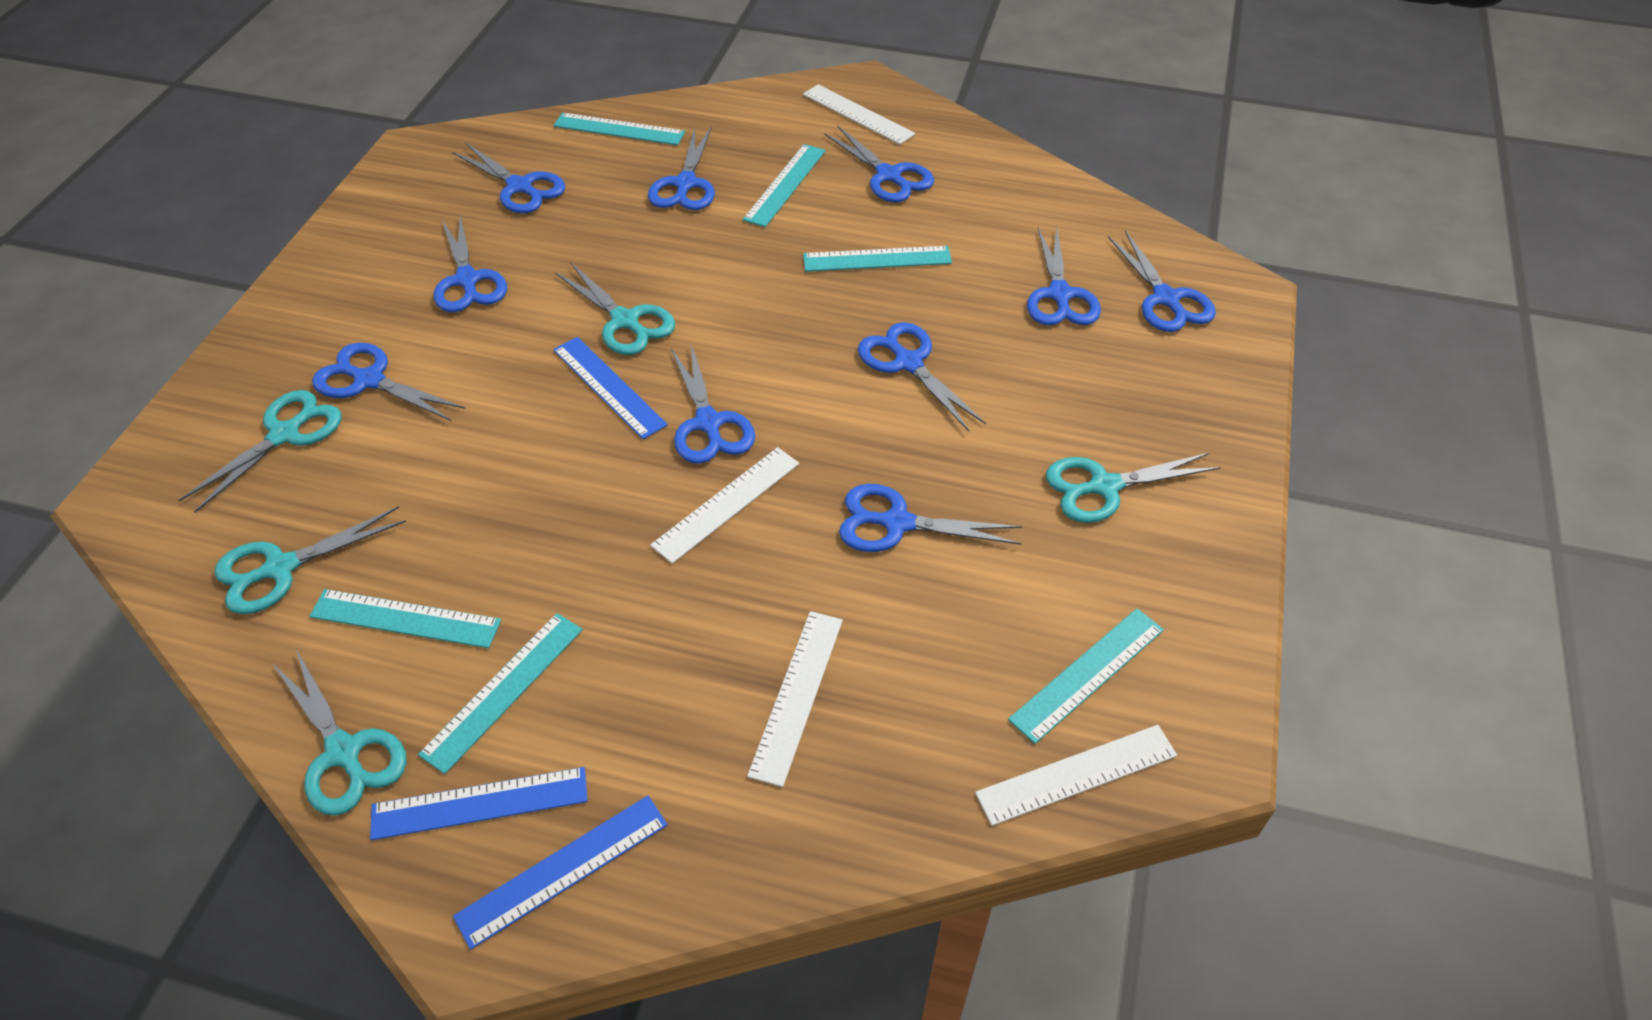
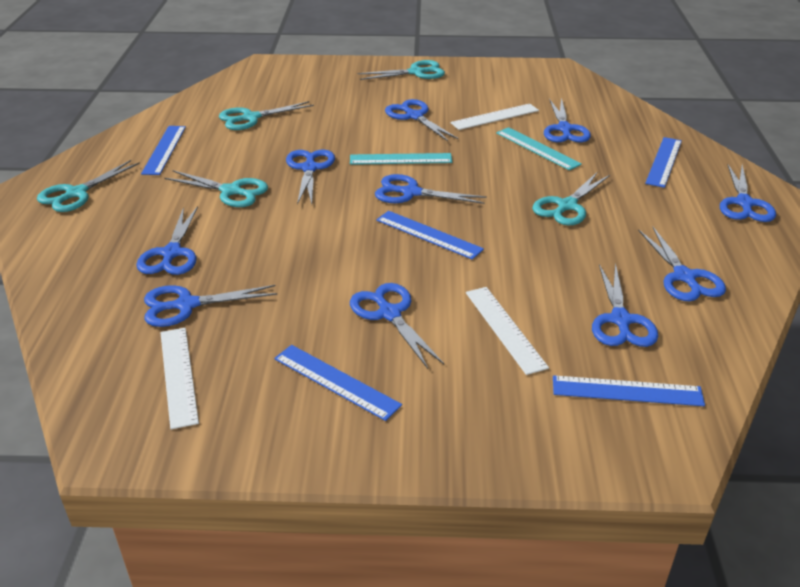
blue ruler: [370,767,588,840] [453,796,668,950] [553,337,668,439] = 3 -> [141,126,186,175] [274,345,402,421] [376,211,484,259] [553,375,705,406] [645,137,682,188] = 5
turquoise ruler: [309,589,501,648] [418,613,583,774] [553,112,685,145] [743,144,826,227] [803,246,952,271] [1008,608,1164,744] = 6 -> [350,153,452,165] [496,127,582,170] = 2
white ruler: [650,447,799,564] [747,611,843,787] [803,84,915,145] [975,725,1177,826] = 4 -> [160,328,199,429] [450,104,539,130] [466,287,549,375] = 3

